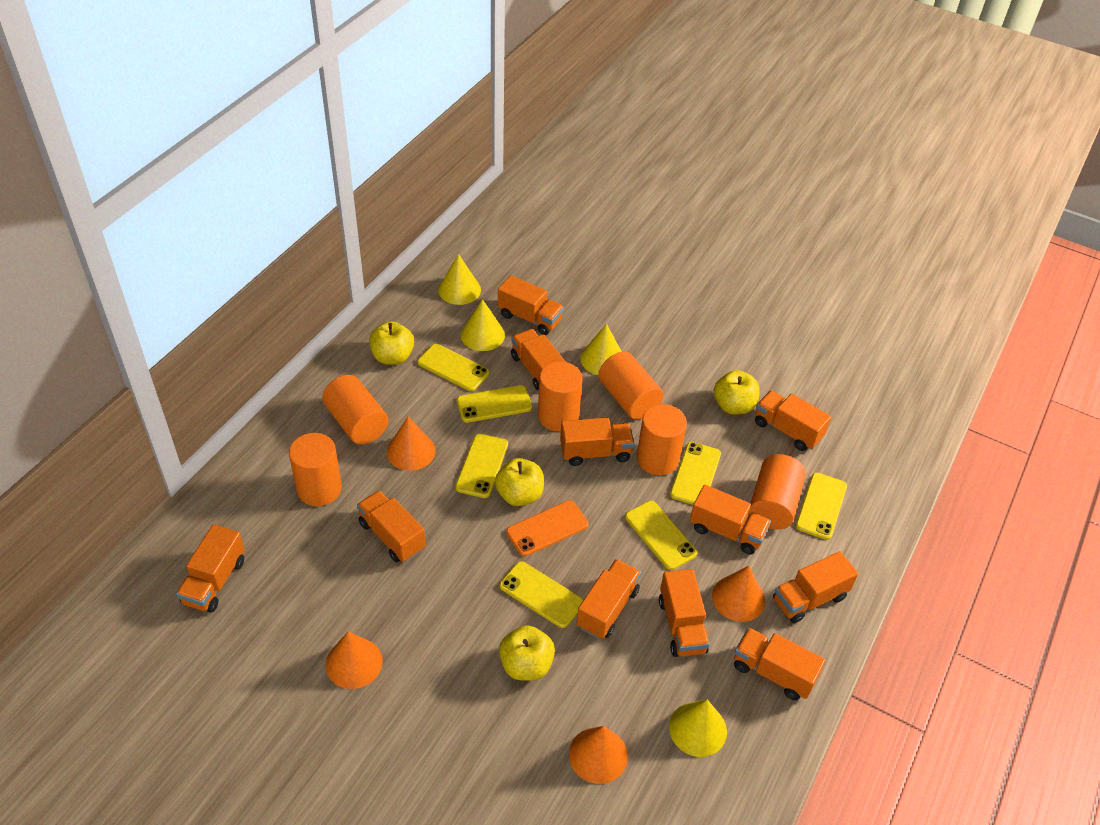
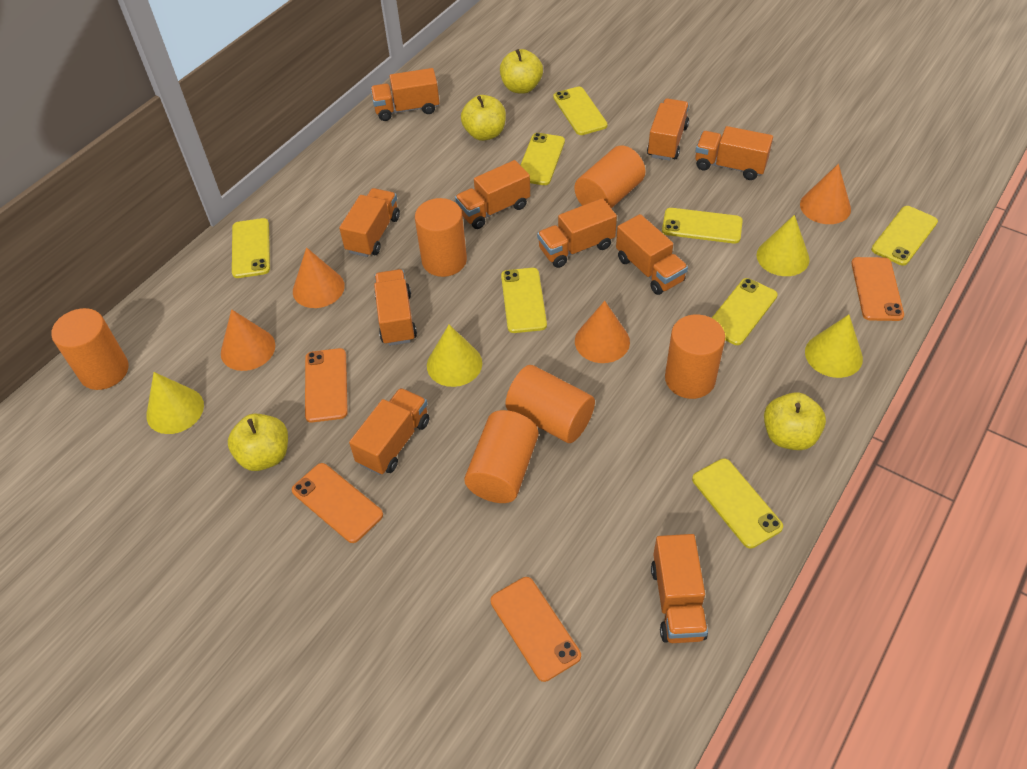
orange phone: [506,500,589,556] = 1 -> [292,463,383,543] [305,348,348,422] [490,577,581,682] [851,257,904,321] = 4
orange truck: [176,524,245,613] [357,490,426,563] [498,275,564,335] [511,329,566,390] [560,418,635,466] [576,559,641,639] [659,569,710,657] [690,485,771,554] [734,628,825,701] [755,390,831,451] [773,551,858,623] = 11 -> [339,188,400,257] [349,388,429,475] [371,68,439,121] [374,269,417,346] [455,160,530,229] [537,198,617,268] [616,214,688,295] [647,98,689,161] [651,534,708,643] [695,126,773,180] = 10
yellow phone: [417,344,490,391] [455,434,508,498] [457,385,532,423] [500,561,583,628] [625,501,697,570] [670,442,721,505] [796,473,847,540] = 7 -> [232,218,270,278] [501,268,547,333] [521,133,565,185] [553,87,608,135] [662,208,743,244] [692,459,783,548] [712,278,778,345] [871,206,938,266] = 8

